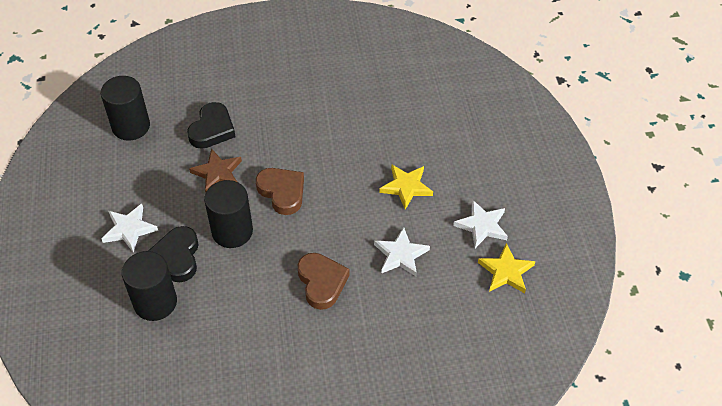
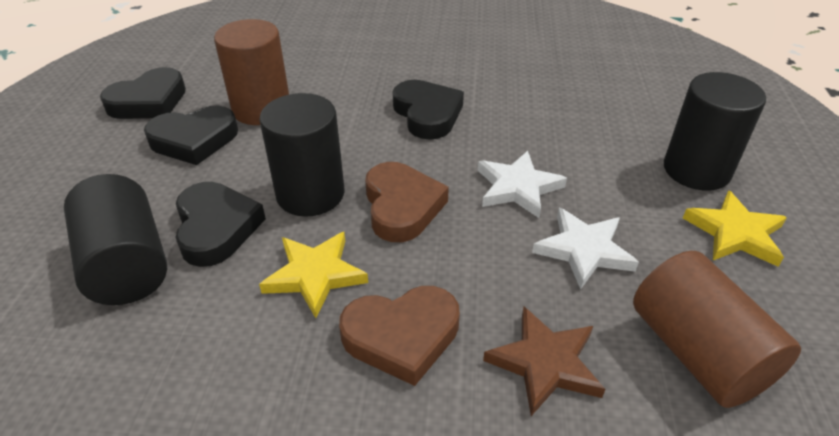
black heart: [148,226,199,282] [187,102,236,149] = 2 -> [100,67,186,119] [144,106,238,165] [175,182,266,267] [393,80,464,140] = 4
brown cylinder: none = 0 -> [214,19,289,125] [633,251,801,408] = 2
white star: [101,204,158,253] [374,227,430,276] [453,200,508,248] = 3 -> [478,151,567,218] [532,208,639,290] = 2

